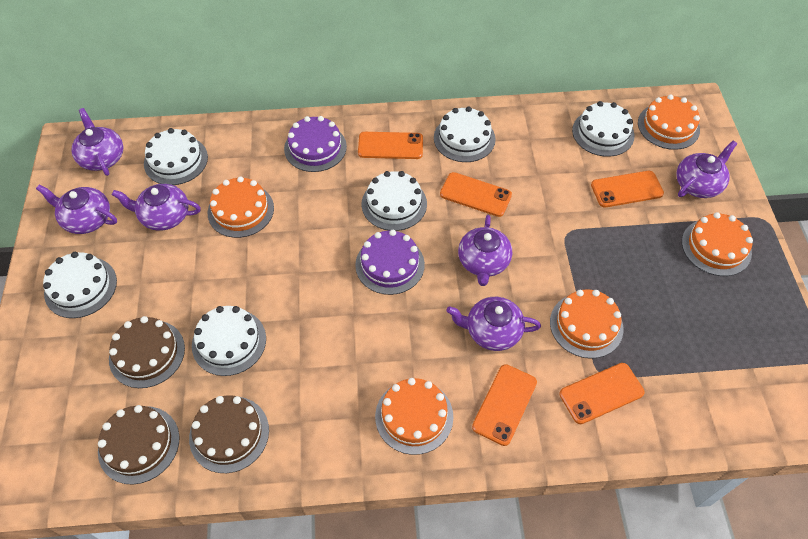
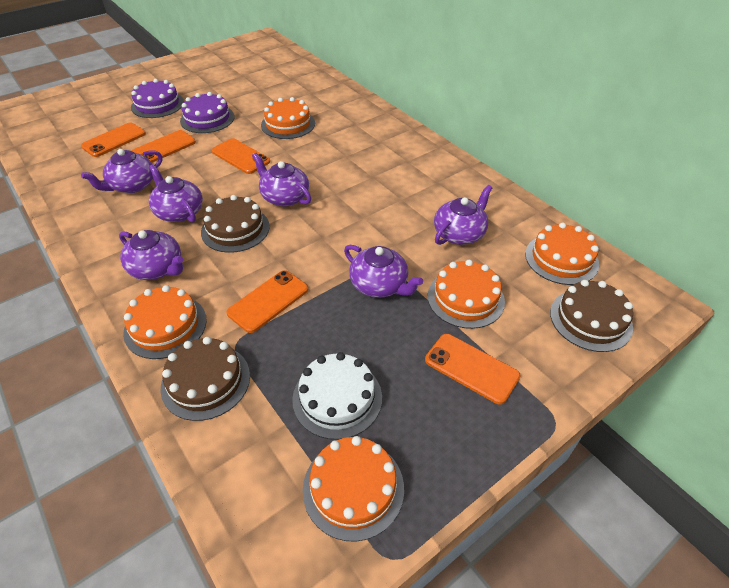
white cake: [43,252,117,318] [144,128,208,185] [192,306,266,376] [362,171,427,231] [434,107,496,162] [572,101,635,157] = 6 -> [292,352,382,440] = 1

